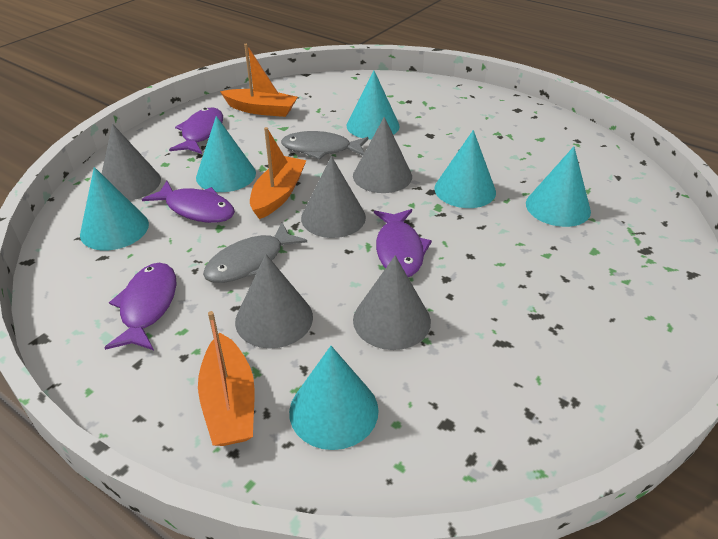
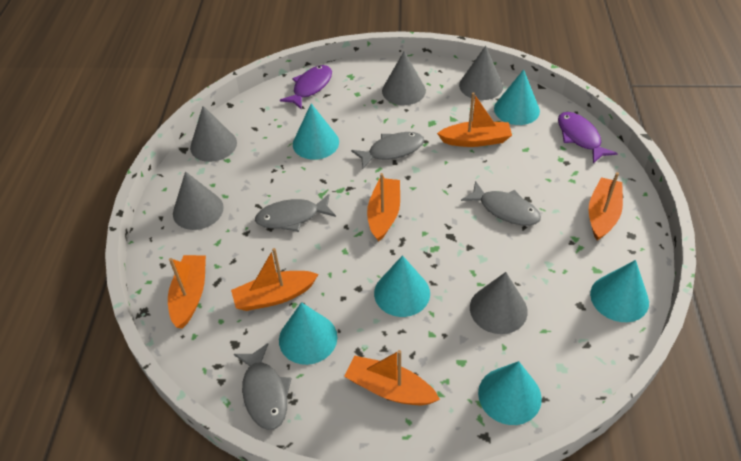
grey fish: [203,223,307,283] [281,131,368,160] = 2 -> [234,343,292,430] [255,194,336,232] [351,132,424,170] [461,181,541,226] = 4
orange boat: [198,311,255,446] [220,44,298,117] [250,127,307,219] = 3 -> [168,255,206,329] [231,248,319,311] [344,350,440,405] [367,173,400,242] [437,92,512,147] [589,172,623,241] = 6
purple fish: [104,263,177,350] [142,181,235,223] [169,107,223,154] [374,209,432,277] = 4 -> [280,65,332,110] [558,112,618,164] = 2

